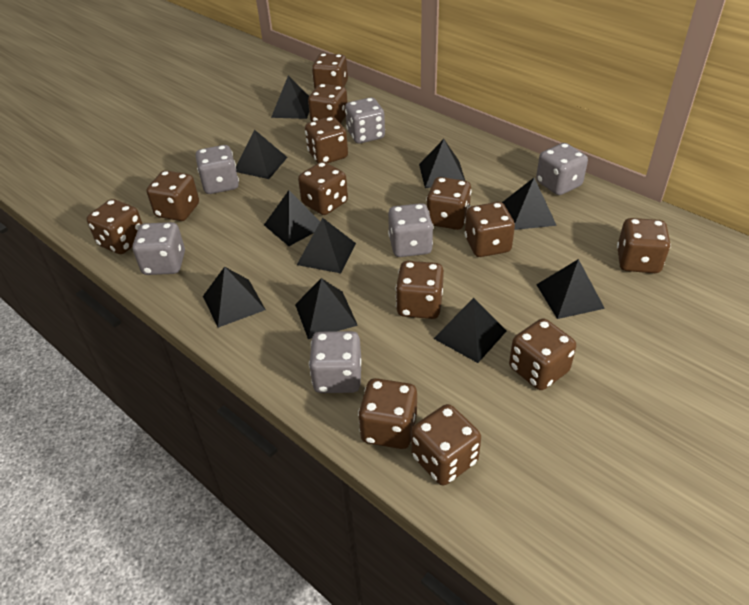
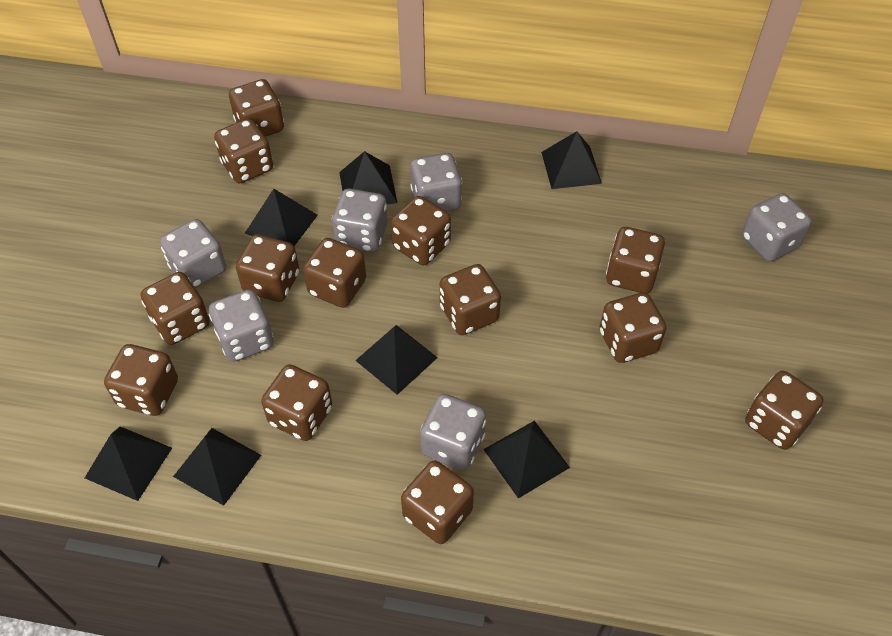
black pyramid: [203,267,266,328] [236,130,288,179] [264,190,320,246] [271,76,309,119] [295,278,358,339] [297,218,356,273] [419,139,465,188] [433,298,506,363] [502,178,557,230] [536,259,605,319] = 10 -> [85,427,172,501] [173,428,261,506] [245,189,318,246] [339,151,397,205] [355,325,438,395] [483,421,570,498] [541,131,602,189] = 7

